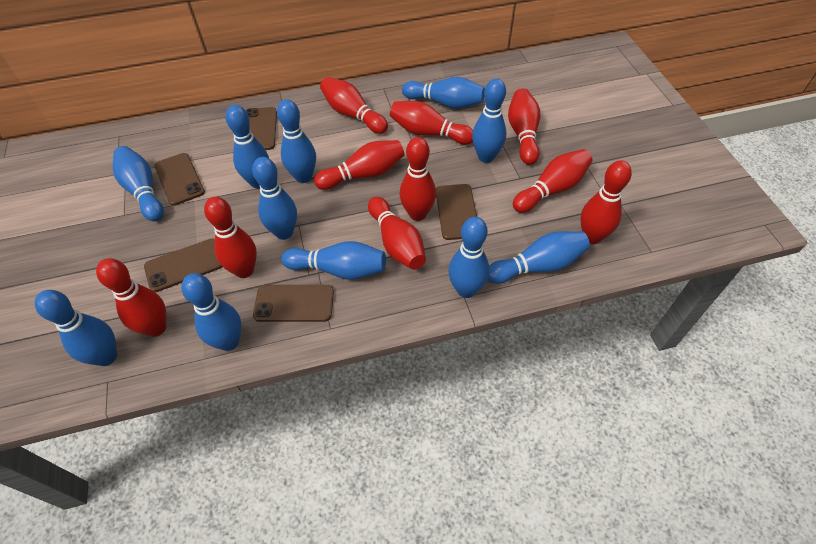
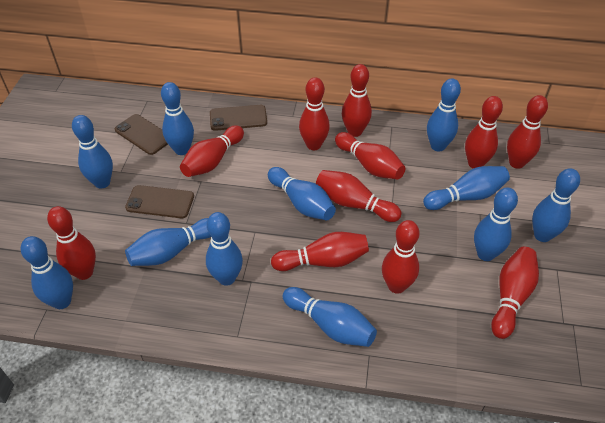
brown phone: [144,239,222,292] [154,153,205,206] [246,107,277,150] [253,285,334,322] [436,184,477,240] = 5 -> [114,114,168,155] [125,185,194,218] [210,105,267,131] = 3
red bowling pin: [96,258,166,337] [204,197,257,278] [314,140,405,190] [320,77,388,134] [368,197,426,270] [390,101,473,145] [400,137,436,221] [508,88,540,165] [513,149,592,213] [580,160,632,244] = 10 -> [47,206,96,280] [180,126,244,177] [271,232,369,271] [299,77,330,150] [316,170,402,222] [335,132,406,180] [342,64,372,137] [382,220,419,294] [465,96,503,169] [491,246,539,339] [507,95,548,169] = 11

